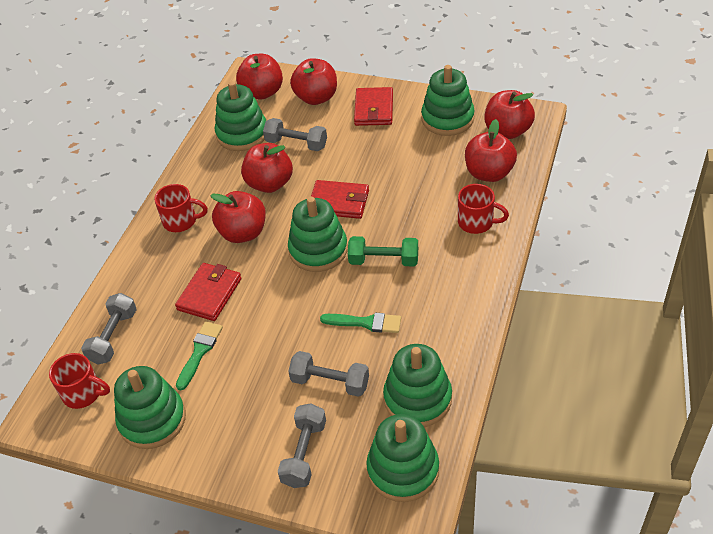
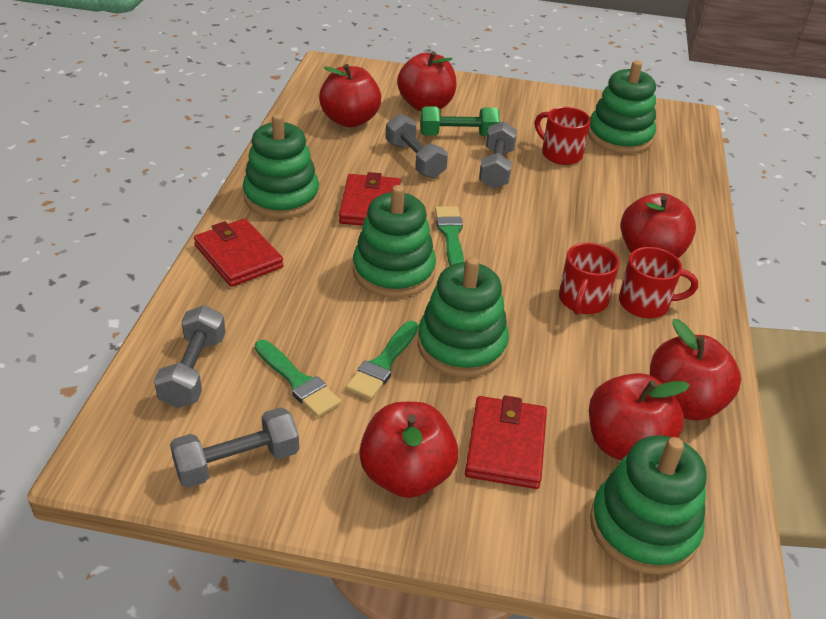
green brush: [176,321,223,390] [320,313,401,333] = 2 -> [255,340,341,417] [346,321,418,400] [435,206,464,266] = 3
green stacking toy: [114,366,186,449] [215,81,266,151] [288,197,348,272] [366,414,439,502] [383,344,452,427] [421,65,475,136] = 6 -> [243,114,320,219] [353,185,436,298] [417,257,509,377] [588,60,656,154] [590,435,707,575] = 5

